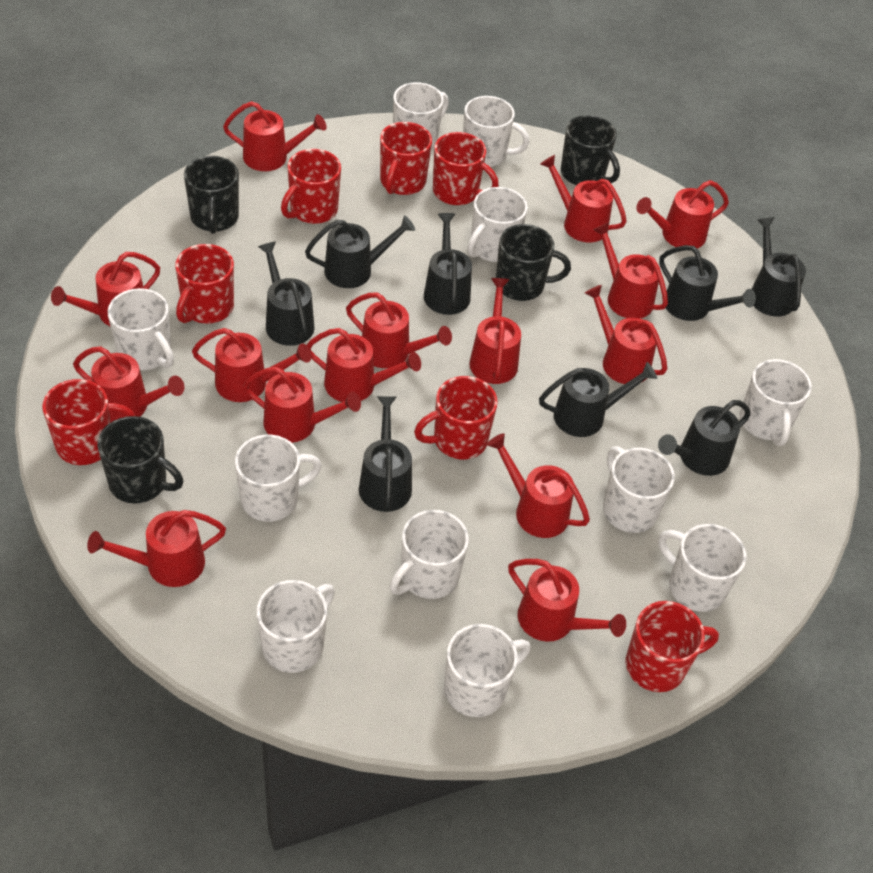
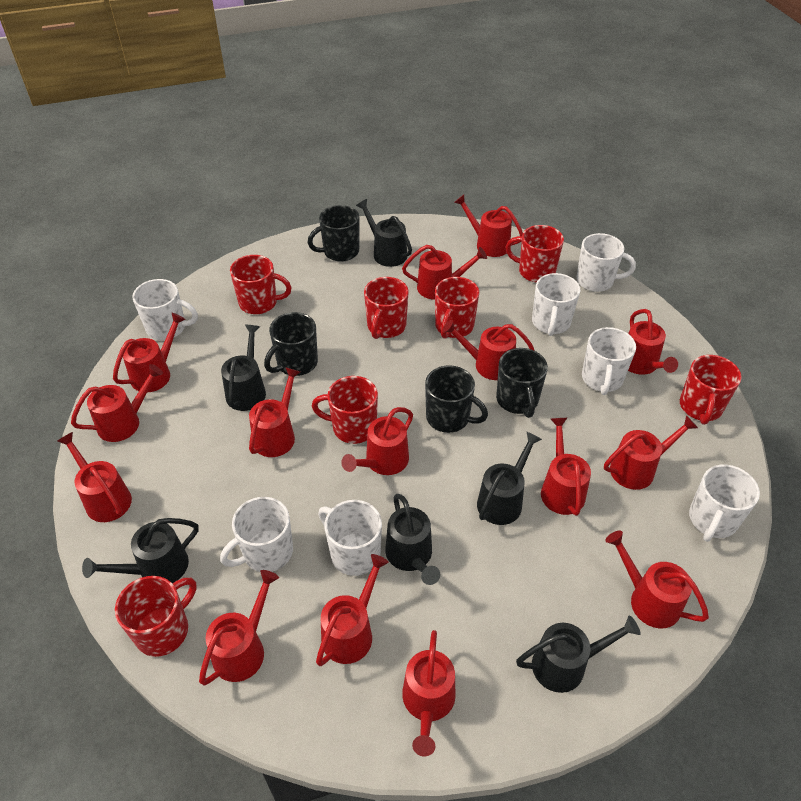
black watering can: [258,242,314,346] [305,216,415,288] [359,396,412,512] [424,213,472,315] [539,362,657,437] [658,400,751,476] [659,245,756,321] [752,217,806,317] = 8 -> [82,518,199,583] [221,325,266,411] [356,199,412,267] [385,494,440,585] [477,431,542,525] [516,616,641,693] = 6
white mug: [108,288,174,370] [235,435,322,522] [257,580,335,673] [390,510,469,599] [393,82,449,150] [444,624,531,717] [463,96,529,167] [467,187,528,262] [603,446,675,533] [658,524,746,612] [739,359,812,446] = 11 -> [132,279,198,340] [220,497,293,572] [318,500,382,576] [532,273,580,336] [577,233,636,292] [582,327,636,395] [689,465,760,542] = 7

